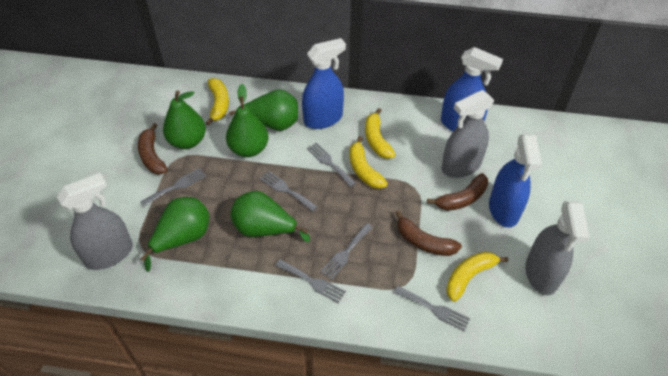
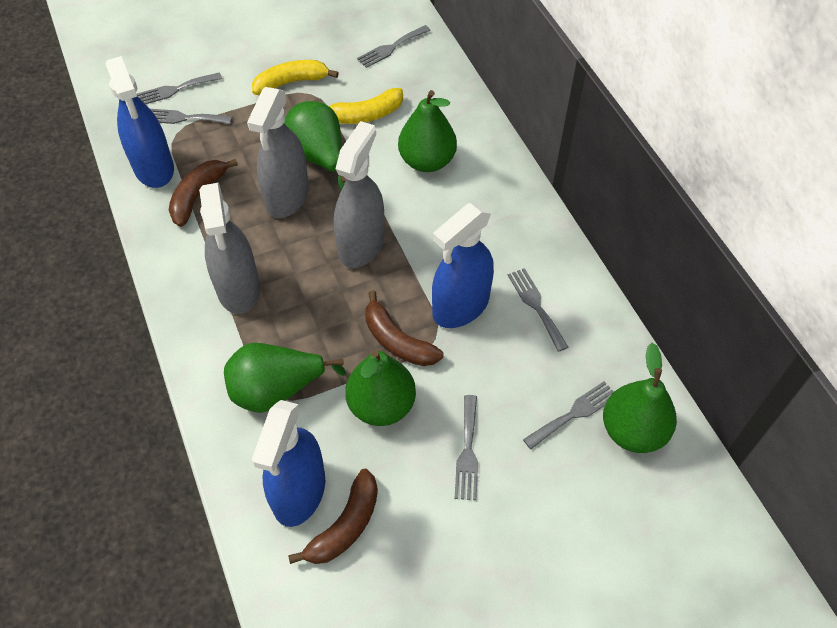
yellow banana: [205,78,229,126] [350,136,388,189] [365,108,396,159] [446,252,508,302] = 4 -> [252,60,339,95] [329,88,403,124] = 2

